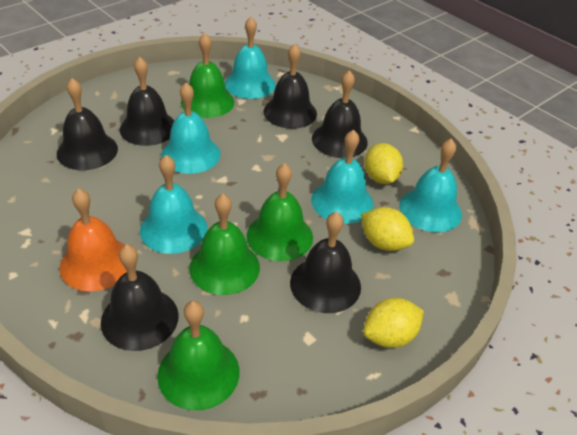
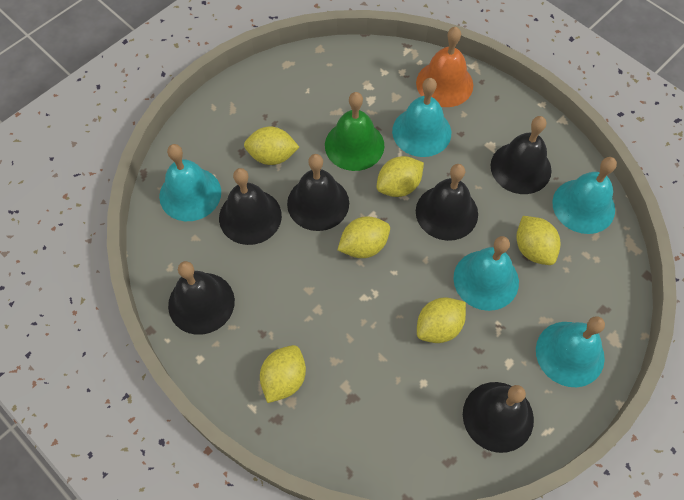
green bell: [157,301,240,411] [181,33,234,118] [189,194,260,295] [247,163,313,261] = 4 -> [325,92,384,171] = 1
yellow lemon: [361,207,414,251] [363,298,424,348] [364,143,403,184] = 3 -> [244,126,299,165] [260,345,306,403] [338,216,390,258] [377,156,424,197] [417,297,466,343] [516,216,560,265] = 6

